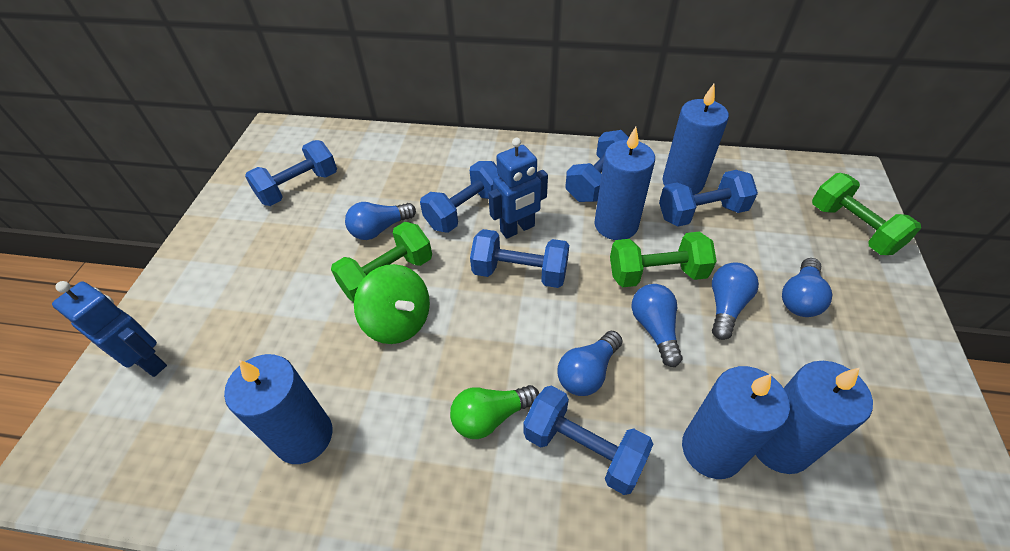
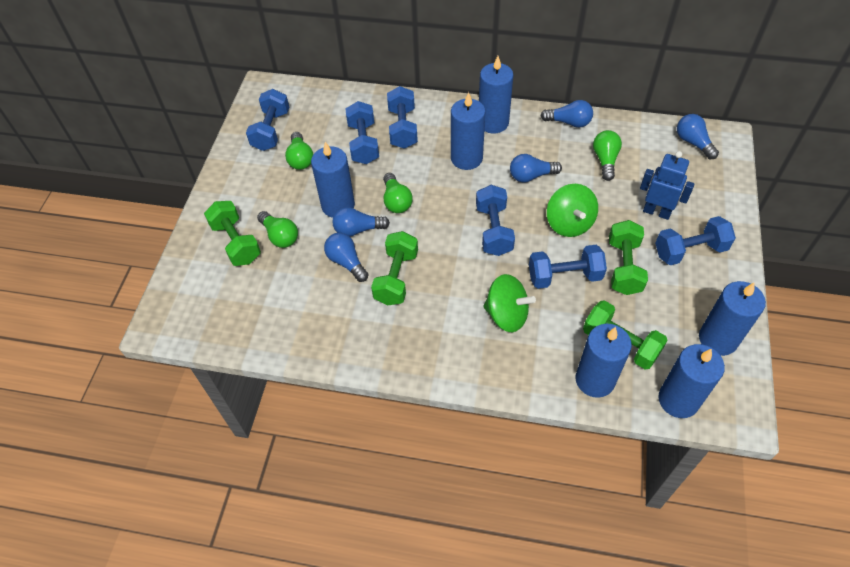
blue candle: [224,354,333,464] [594,127,655,240] [662,84,729,195] [682,366,790,479] [755,361,873,474] = 5 -> [311,142,355,218] [451,92,485,170] [479,56,513,133] [576,324,632,398] [658,344,725,418] [699,281,766,356] = 6
blue robot: [52,281,167,377] [488,138,548,239] = 2 -> [640,151,695,220] = 1
green dumbbell: [331,222,432,302] [610,232,717,287] [812,173,921,255] = 3 -> [204,201,261,266] [371,231,418,305] [583,300,668,370] [609,220,648,295] = 4
green light bulb: [450,385,539,439] = 1 -> [257,211,298,248] [285,132,313,170] [383,173,413,213] [593,130,622,181] = 4
green spinning top: [354,264,430,344] = 1 -> [483,274,536,332] [547,184,598,237] = 2

